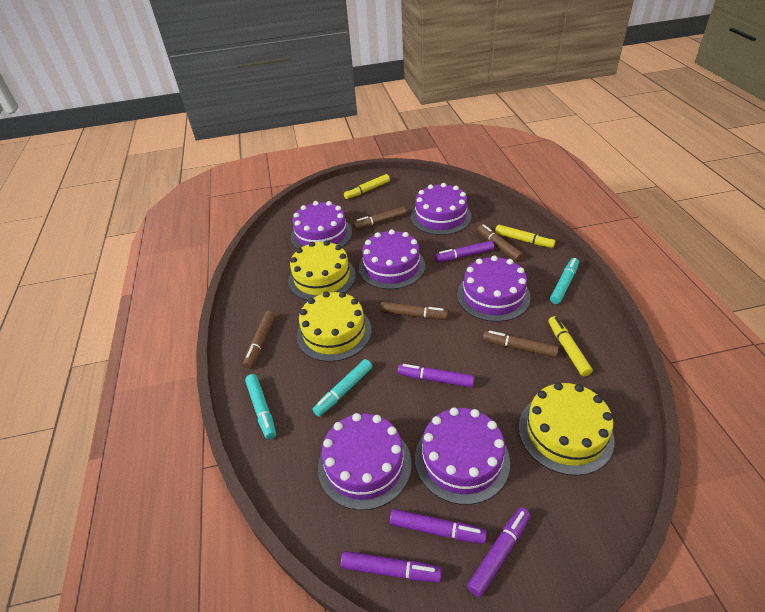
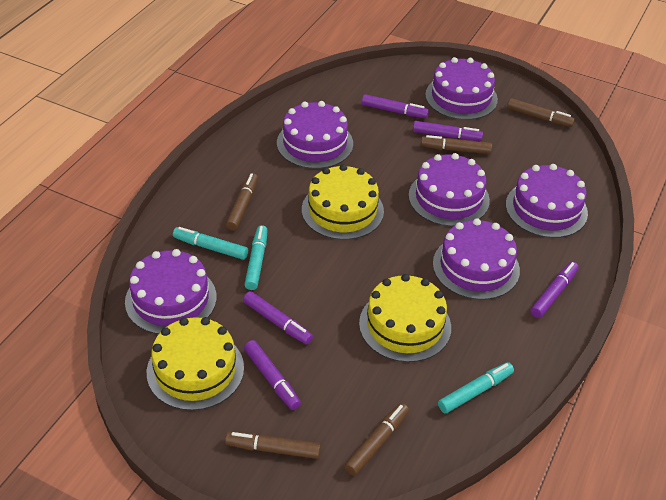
yellow marker: [344,174,390,199] [495,225,555,248] [548,316,593,376] = 3 -> none = 0

